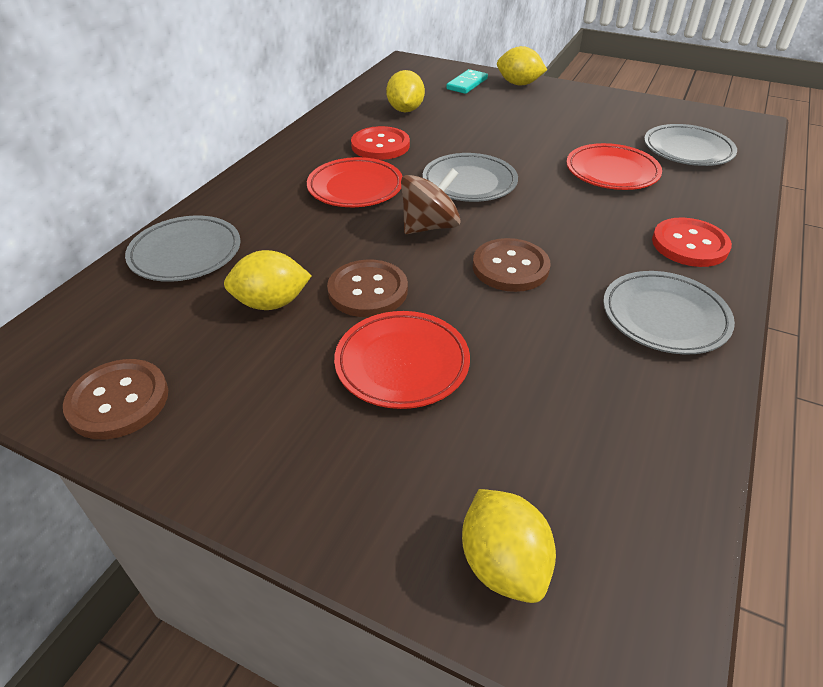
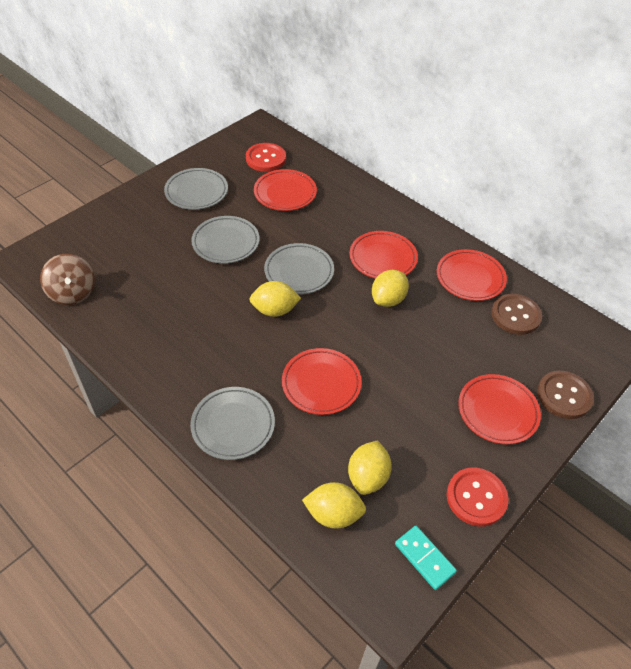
brown button: [63,359,168,439] [327,260,408,317] [473,238,551,292] = 3 -> [491,294,542,335] [537,371,594,419] = 2
red plate: [307,157,403,207] [334,311,470,409] [566,143,662,190] = 3 -> [254,169,317,211] [282,348,362,415] [350,231,418,279] [437,249,507,301] [458,374,541,444] = 5

